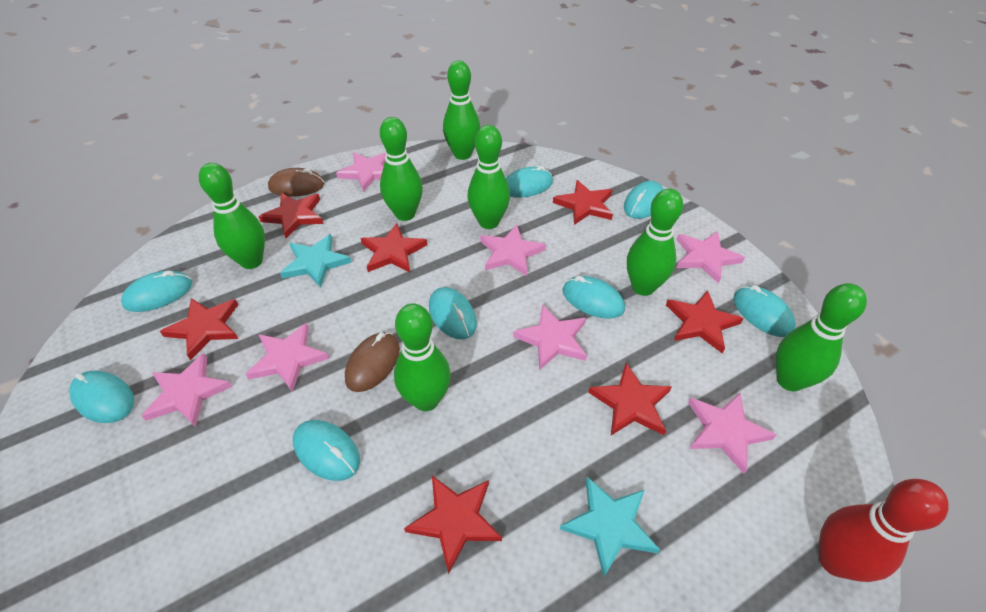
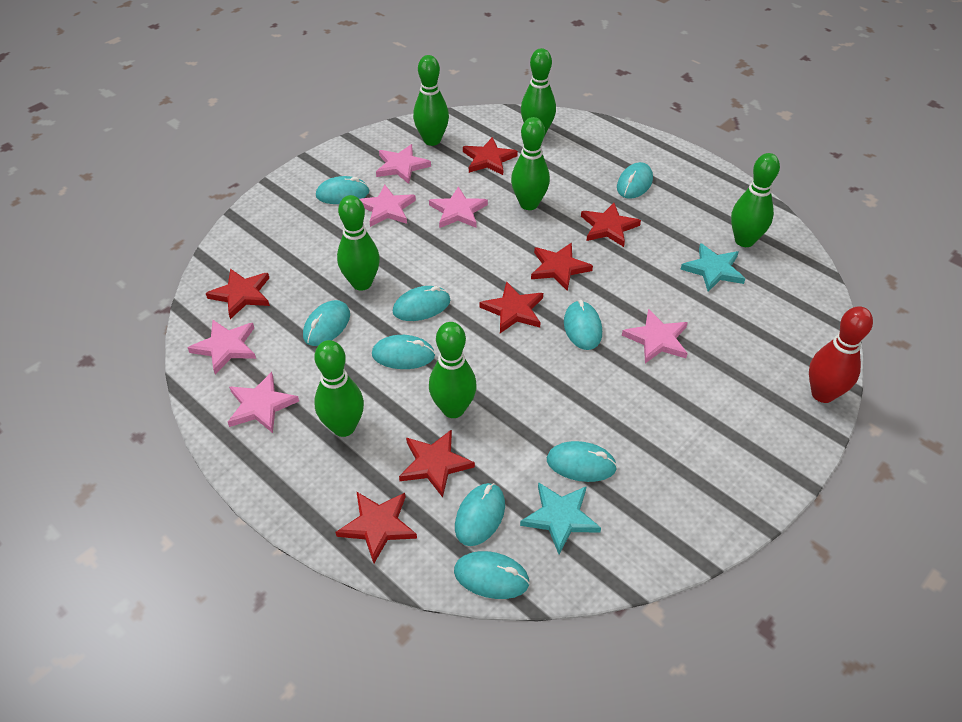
brown mouse: [268,168,324,197] [345,332,400,392] = 2 -> none = 0
pink star: [142,353,232,427] [246,323,329,392] [336,152,386,192] [480,225,546,276] [513,305,587,370] [677,231,745,284] [688,393,777,474] = 7 -> [188,320,256,375] [228,372,299,433] [360,185,416,227] [376,144,431,184] [429,186,488,228] [622,309,688,363] = 6
turquoise mouse: [69,371,134,423] [121,271,192,312] [293,420,360,481] [429,287,477,339] [506,166,553,198] [562,276,625,319] [624,181,663,219] [734,285,796,337] = 8 -> [303,300,350,346] [316,176,369,204] [372,335,435,369] [393,286,450,321] [454,551,530,599] [455,483,505,546] [547,441,617,482] [564,300,602,350] [617,162,653,199] = 9

